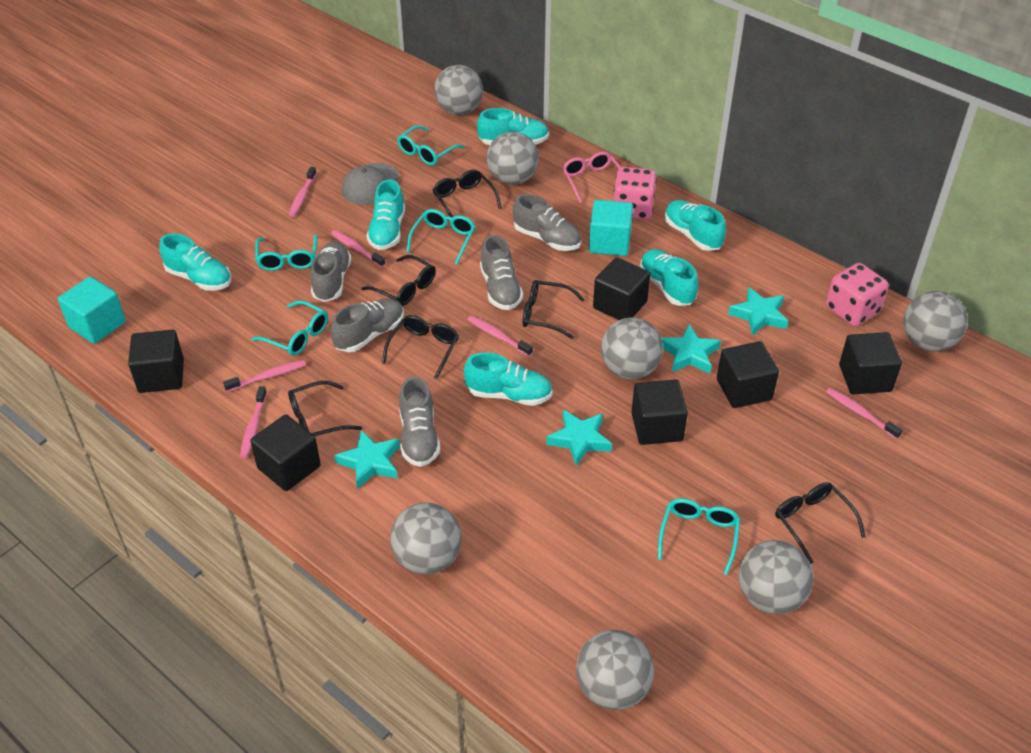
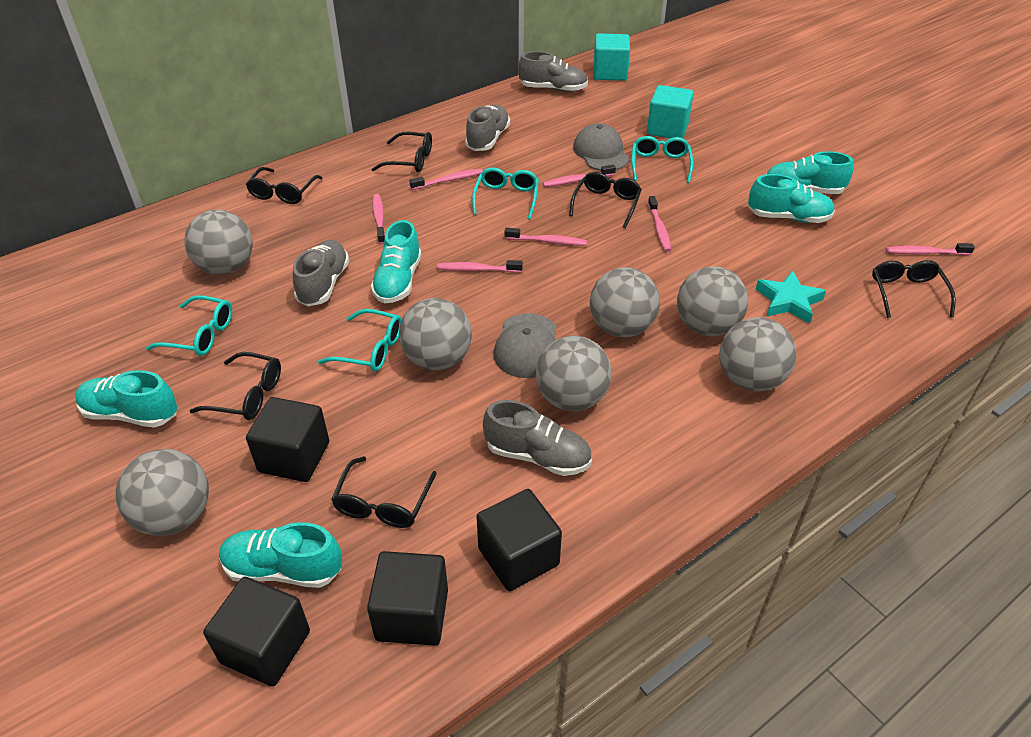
black cube: [128,330,184,393] [250,415,321,491] [593,257,650,320] [631,380,688,445] [717,341,779,408] [839,332,902,394] = 6 -> [203,577,310,687] [246,397,329,482] [367,551,448,646] [476,489,562,591] = 4
grey cap: [341,163,399,205] = 1 -> [494,313,556,378] [573,123,629,171] = 2
grey shoe: [310,241,352,302] [331,298,404,352] [399,377,440,467] [480,235,523,310] [513,194,581,251] = 5 -> [293,240,349,306] [465,105,510,151] [483,400,592,476] [518,51,588,92] = 4
pink dice: [614,167,657,220] [826,263,889,326] = 2 -> none = 0
pink glasses: [562,152,621,203] = 1 -> none = 0
pink toothbrush: [223,360,306,392] [240,386,267,458] [289,167,316,217] [331,230,385,267] [467,316,533,356] [826,388,902,439] = 6 -> [372,194,385,244] [409,169,483,190] [437,260,523,273] [505,228,587,246] [543,164,616,187] [648,196,671,252] [885,243,975,255] = 7
turquoise glasses: [251,301,328,355] [255,235,318,271] [397,125,465,165] [406,209,475,265] [658,498,740,575] = 5 -> [146,295,232,356] [318,309,402,372] [472,168,539,219] [632,136,694,183] = 4
turquoise shoe: [159,233,231,291] [367,179,405,250] [464,352,553,406] [477,108,549,145] [640,249,698,306] [665,200,726,251] = 6 -> [75,370,177,428] [219,522,342,588] [371,220,422,303] [748,174,835,223] [767,151,854,194] = 5
turquoise star: [334,430,400,489] [546,409,612,466] [661,324,721,374] [728,287,788,336] = 4 -> [756,270,826,324] = 1

